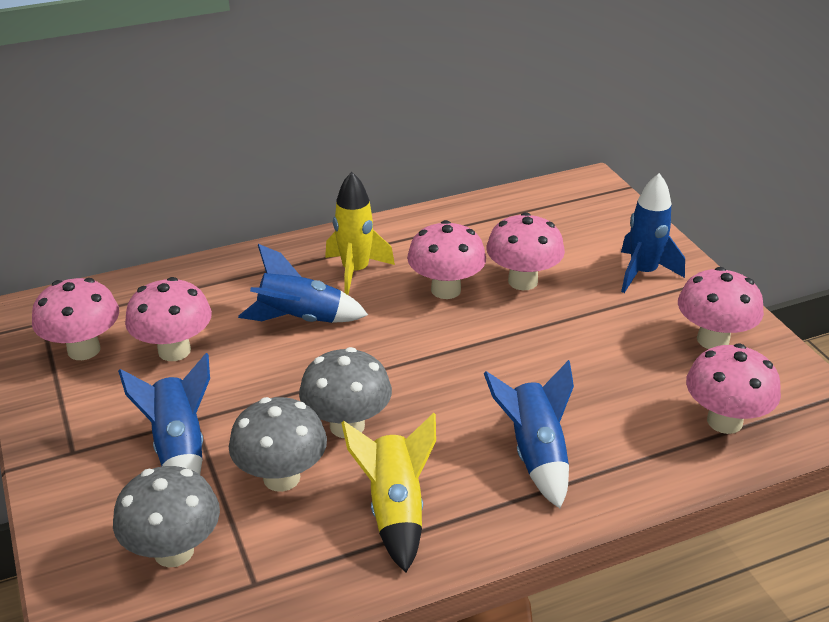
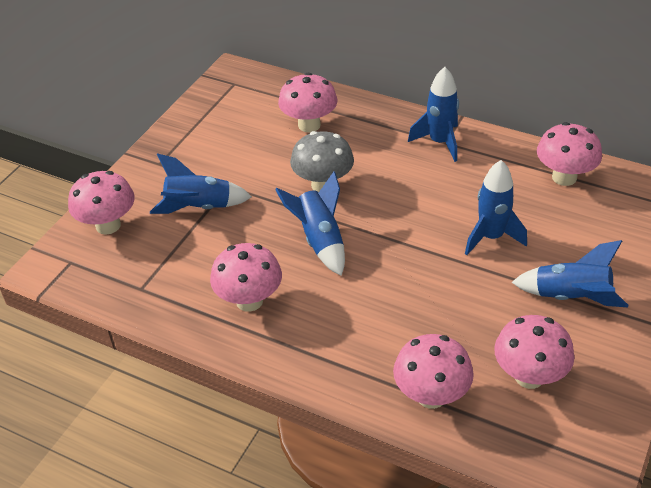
blue rocket: [118,353,210,475] [238,244,368,323] [484,360,574,508] [621,173,685,293] = 4 -> [150,153,252,214] [275,171,345,276] [408,67,459,162] [465,160,527,255] [512,240,628,307] = 5
grey mushroom: [113,466,220,567] [229,397,327,492] [299,347,392,438] = 3 -> [290,131,354,193] = 1
yellow rocket: [325,172,395,295] [342,413,436,573] = 2 -> none = 0

